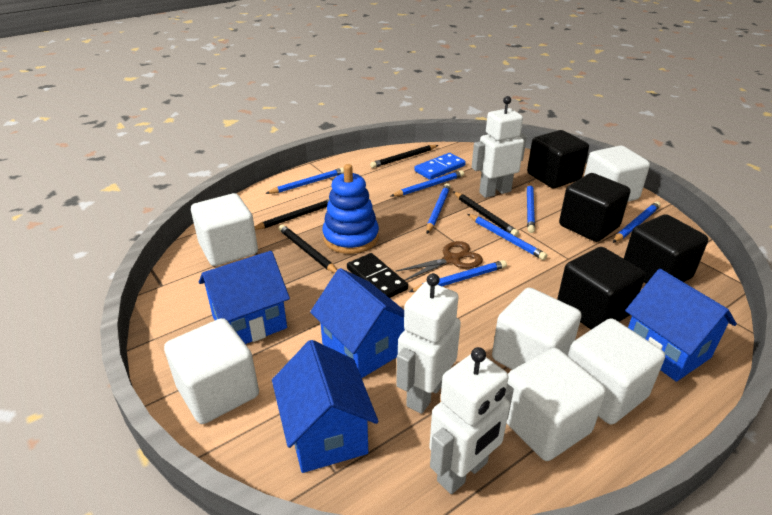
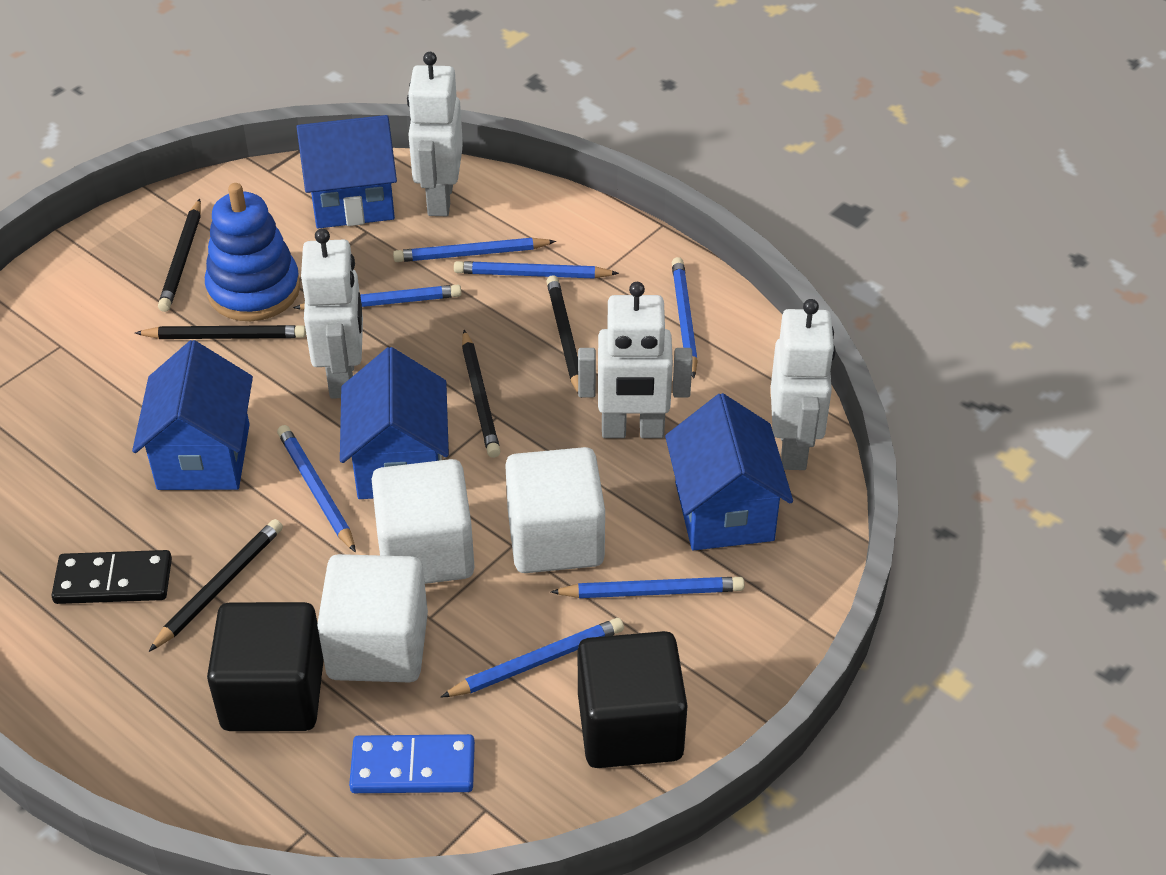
black cube: [527,130,589,188] [557,247,645,330] [559,173,630,242] [624,214,708,284] = 4 -> [207,602,324,731] [578,631,687,768] = 2
black pencil: [254,199,330,230] [278,224,337,273] [370,145,438,168] [454,192,519,236] = 4 -> [135,325,306,339] [149,519,283,652] [158,199,201,312] [462,330,501,458] [546,275,582,398] = 5
brown scissors: [396,241,483,280] = 1 -> none = 0
white cube: [164,318,259,424] [191,193,258,266] [492,288,582,370] [506,348,606,461] [568,318,665,424] [584,145,650,202] = 6 -> [317,554,428,682] [372,459,475,584] [505,447,605,573] = 3
white robot: [396,273,461,414] [429,347,514,494] [472,96,527,198] = 3 -> [301,229,363,399] [407,52,463,216] [578,282,693,438] [771,299,836,470] = 4

